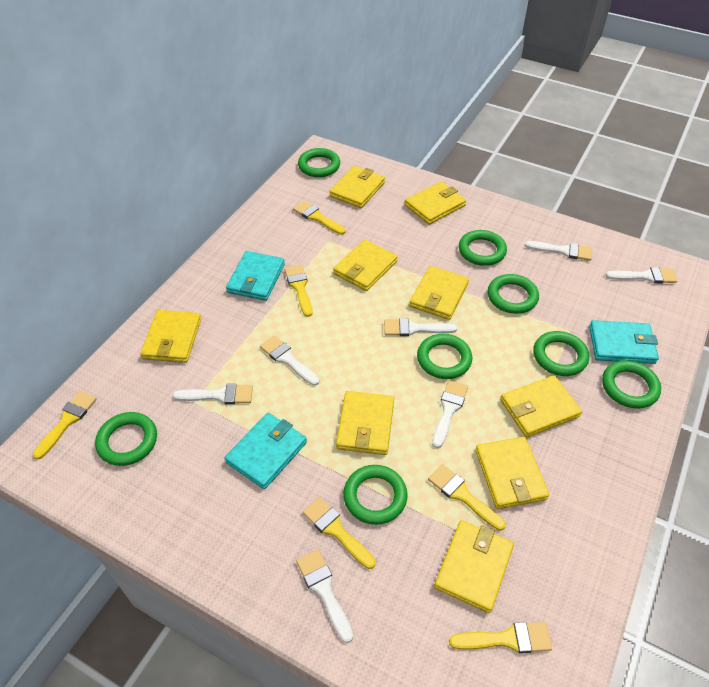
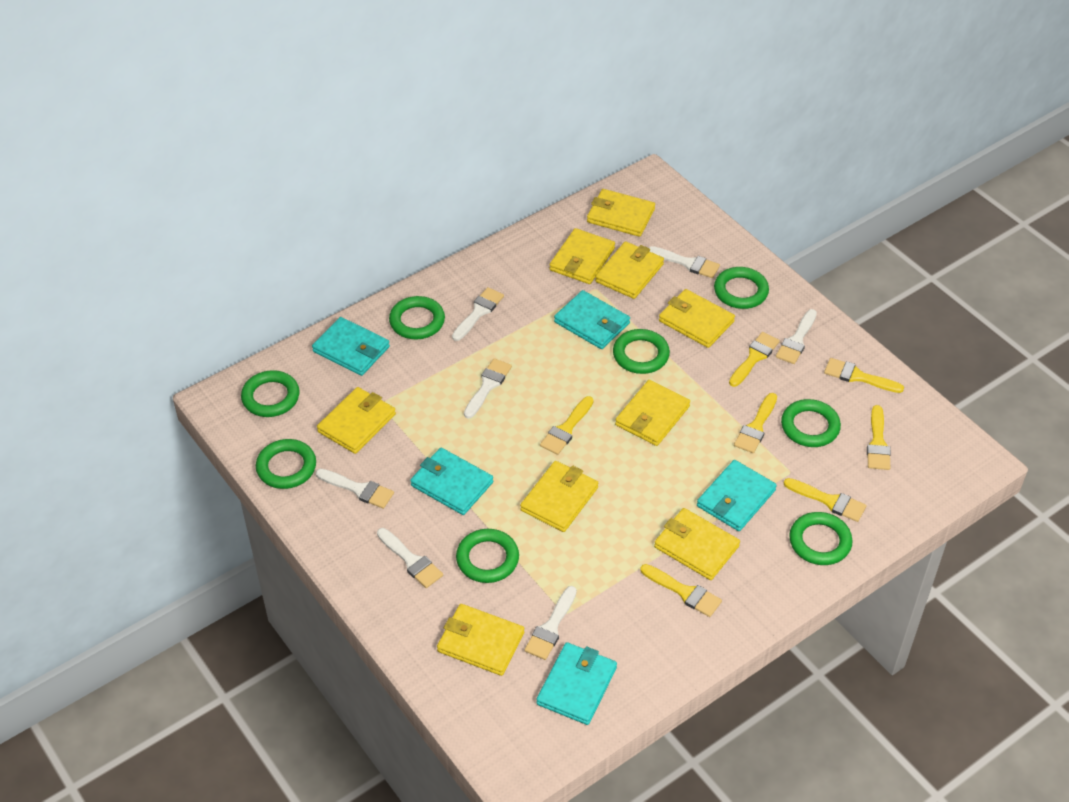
turquoise wallet: [224,413,307,489] [226,251,285,301] [589,320,659,364] = 3 -> [312,317,390,376] [410,448,493,515] [536,642,617,725] [554,290,630,349] [697,460,777,531] = 5
yellow brush: [33,391,97,460] [285,265,312,317] [293,201,345,235] [302,497,375,569] [428,464,506,531] [449,622,552,653] = 6 -> [540,396,594,455] [640,564,722,617] [729,332,780,387] [734,393,777,453] [784,478,867,522] [824,358,904,393] [867,405,891,470] = 7

